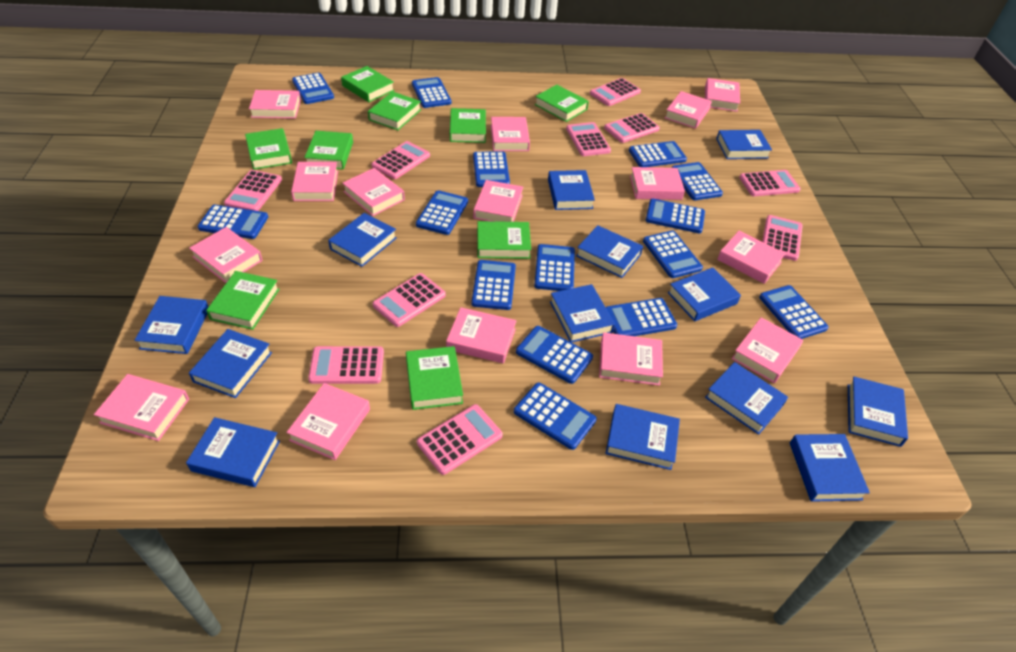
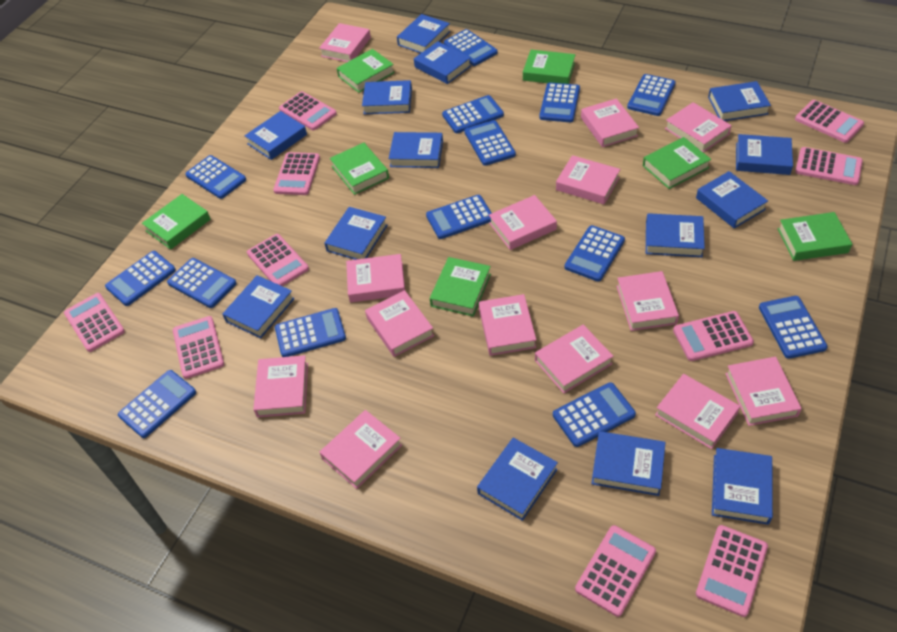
blue book: [134,296,208,354] [186,417,280,487] [189,329,272,398] [328,213,397,267] [548,170,595,210] [550,284,615,343] [576,225,643,278] [606,404,680,470] [668,268,741,322] [705,362,788,435] [716,130,772,159] [790,434,870,502] [848,376,908,447] = 13 -> [223,275,295,338] [245,111,307,160] [324,207,387,260] [362,80,412,114] [388,132,443,168] [397,14,450,53] [414,41,471,84] [477,438,558,521] [591,431,665,496] [646,213,705,257] [696,171,768,229] [708,81,771,121] [712,448,773,525] [736,134,793,175] = 14
blue calculator: [198,205,268,239] [292,73,334,104] [412,77,451,108] [416,190,468,235] [471,260,516,310] [473,151,510,187] [514,382,597,450] [516,326,593,384] [534,244,575,291] [606,298,677,336] [629,141,687,167] [643,230,703,278] [646,199,705,233] [672,162,723,200] [759,285,828,339] = 15 -> [105,251,176,306] [118,370,196,438] [167,258,237,308] [185,155,246,199] [275,308,346,357] [426,195,492,239] [442,95,504,133] [444,29,498,66] [464,120,516,166] [539,83,580,122] [553,382,636,447] [565,225,625,282] [627,74,676,116] [759,296,828,359] = 14
green book: [206,271,280,330] [245,128,292,170] [304,131,353,170] [341,66,394,102] [368,91,421,130] [406,346,463,410] [450,108,486,143] [477,221,531,259] [535,85,589,122] = 9 -> [142,194,211,250] [330,143,389,195] [337,49,395,93] [430,257,491,316] [523,50,576,84] [643,137,711,189] [777,212,852,261] = 7
pink book: [94,374,189,441] [189,227,263,283] [249,90,301,119] [286,383,370,460] [291,162,338,201] [342,168,405,216] [446,307,516,363] [473,180,523,222] [491,117,530,151] [599,332,663,386] [630,167,685,200] [665,91,712,129] [705,78,740,112] [717,231,786,284] [732,317,803,383] = 15 -> [253,355,308,417] [319,23,371,62] [320,410,402,489] [346,254,405,302] [365,290,434,357] [479,294,536,356] [489,195,557,250] [535,325,613,393] [556,155,620,204] [581,98,639,147] [616,271,679,331] [655,374,740,449] [665,102,732,153] [725,357,802,426] = 14

